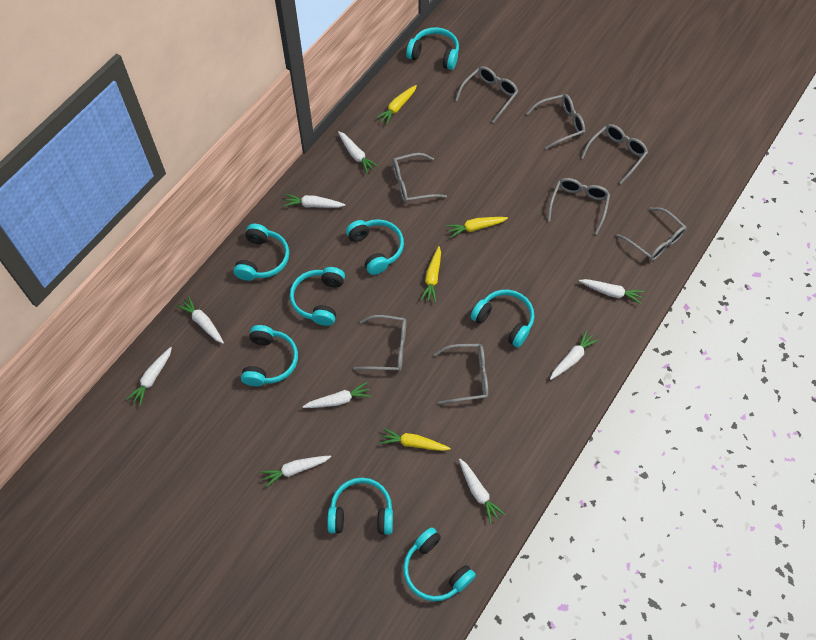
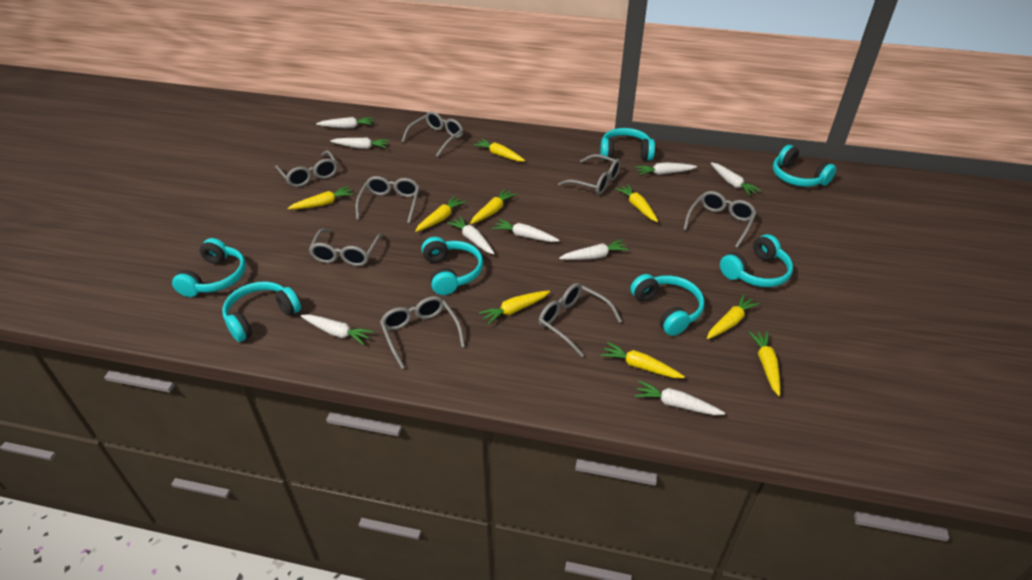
turquoise headphones: [233,224,289,281] [241,325,298,386] [290,267,345,326] [327,477,393,535] [346,219,404,275] [403,527,476,601] [406,27,459,70] [471,290,534,347] = 8 -> [172,238,246,297] [222,281,301,342] [421,237,483,295] [600,128,655,161] [630,274,704,336] [720,234,793,287] [773,145,837,187] = 7
yellow carrot: [376,85,417,125] [380,428,450,451] [420,246,441,303] [446,217,508,238] = 4 -> [287,186,354,209] [415,196,466,232] [470,189,517,224] [473,139,525,162] [479,290,550,325] [601,342,685,378] [615,184,658,222] [707,294,760,339] [748,331,780,396] = 9

